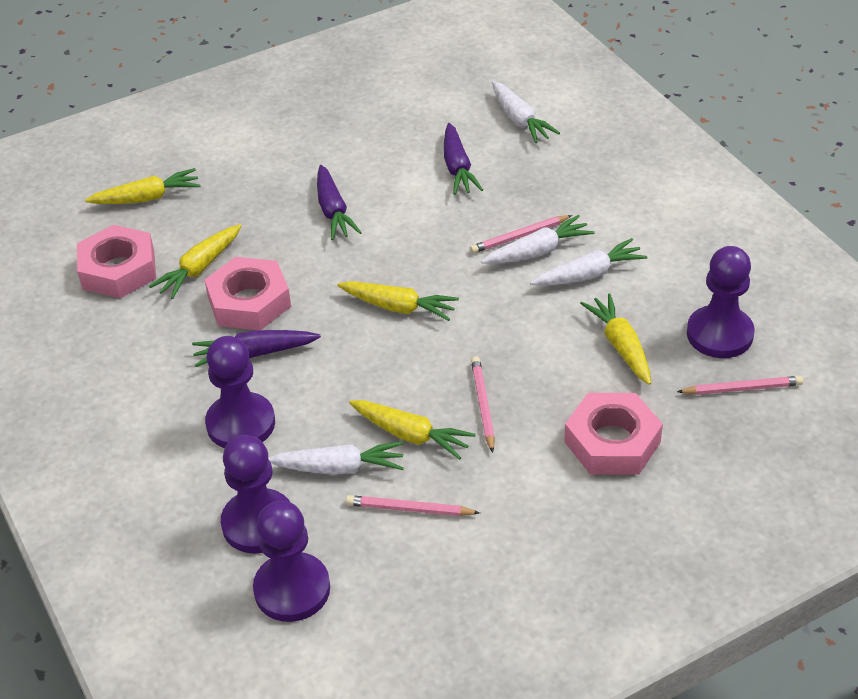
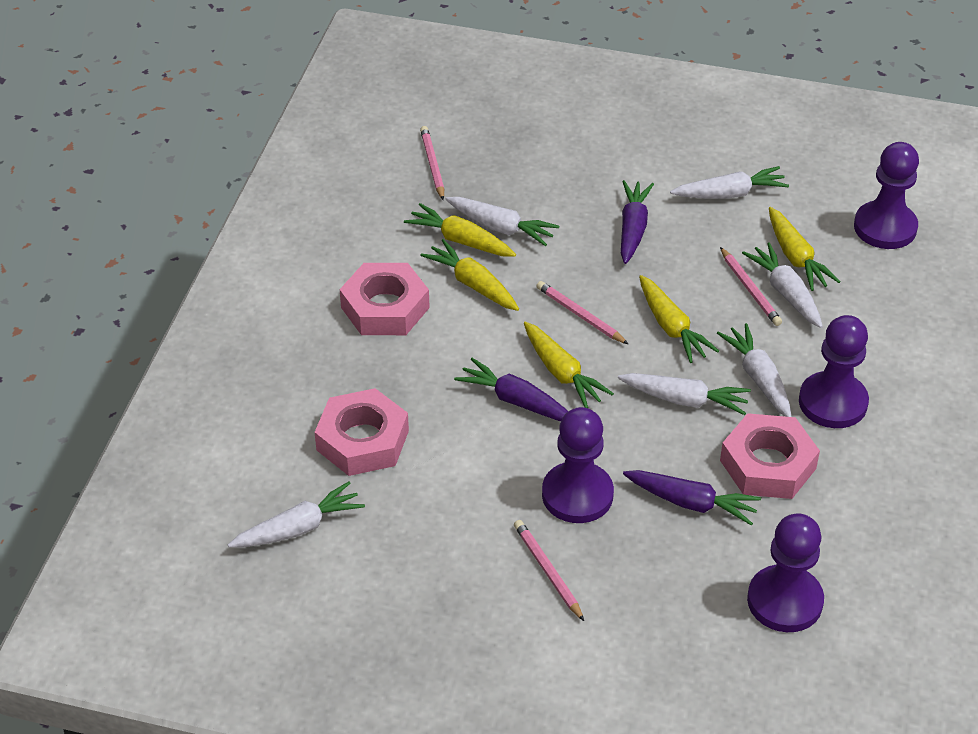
white carrot: [268,441,404,475] [481,215,595,264] [492,81,560,143] [530,238,647,286] = 4 -> [228,481,365,548] [445,197,559,246] [618,373,751,415] [670,166,789,198] [717,323,792,417] [742,242,823,328] = 6

